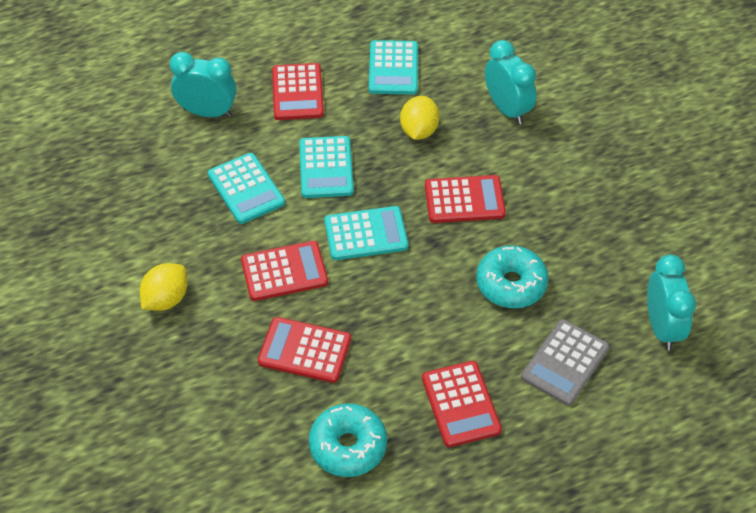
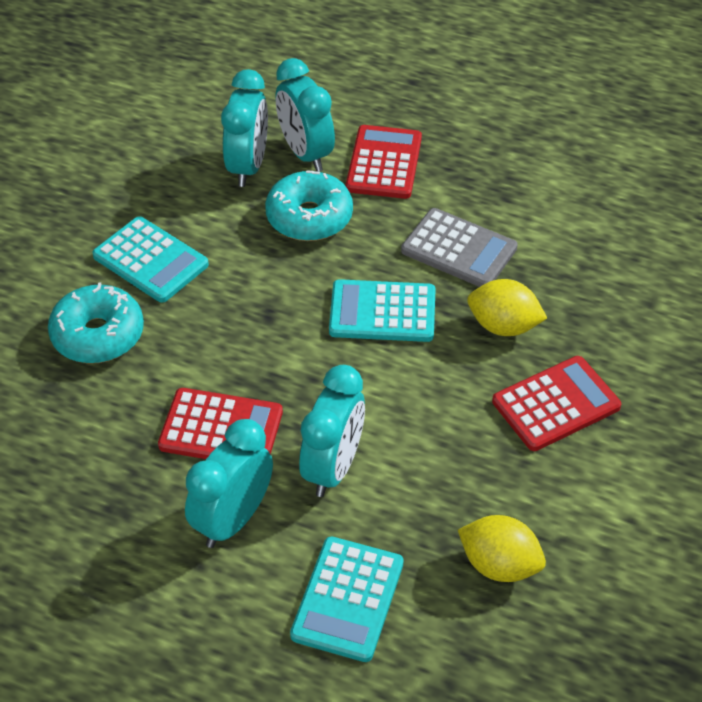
red calculator: [241,241,328,301] [258,317,351,383] [272,63,324,120] [422,361,502,447] [425,175,506,223] = 5 -> [158,388,283,459] [346,125,422,199] [492,356,621,451] = 3
turquoise calculator: [208,153,285,224] [299,136,354,198] [324,206,408,260] [369,40,418,95] = 4 -> [92,217,209,303] [290,537,404,662] [329,279,436,342] = 3
turquoise clock: [170,52,237,117] [485,40,536,125] [647,254,696,350] = 3 -> [185,419,273,548] [221,69,268,187] [276,58,335,172] [299,365,365,497] = 4

